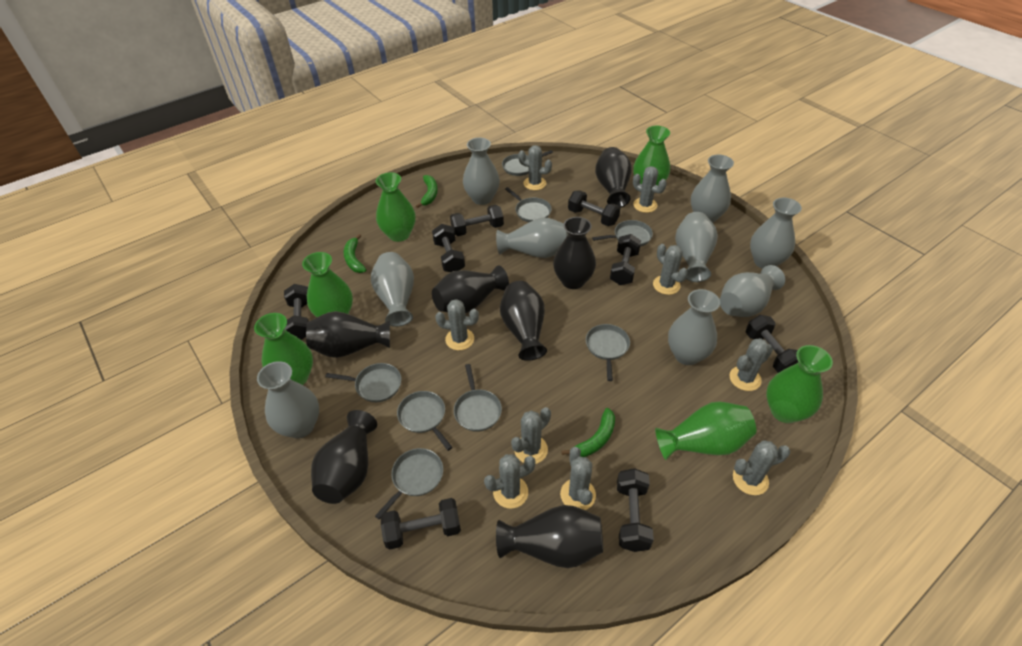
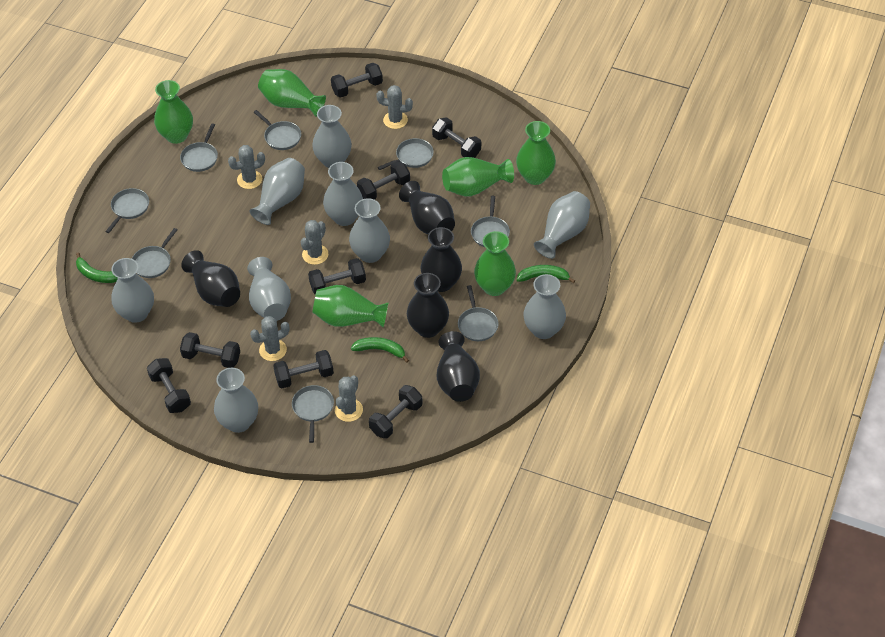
black vase: [306,311,390,358] [311,410,377,504] [432,265,509,313] [496,505,603,568] [500,281,547,361] [553,217,596,289] [595,147,632,208] = 7 -> [181,250,240,307] [399,181,455,234] [407,273,449,338] [420,227,462,292] [437,331,480,402] = 5
grey cactus: [435,299,479,350] [484,454,536,508] [511,407,551,464] [518,145,552,190] [560,447,596,510] [633,166,667,213] [653,244,688,295] [729,338,773,391] [733,440,790,495] = 9 -> [228,145,265,189] [250,316,290,361] [301,220,328,265] [335,375,363,422] [376,85,413,129] = 5

